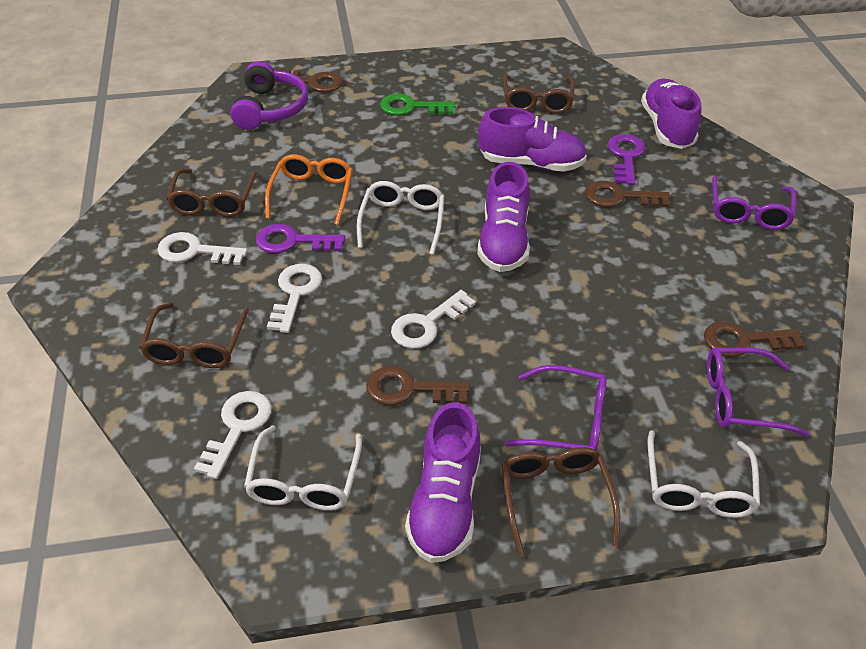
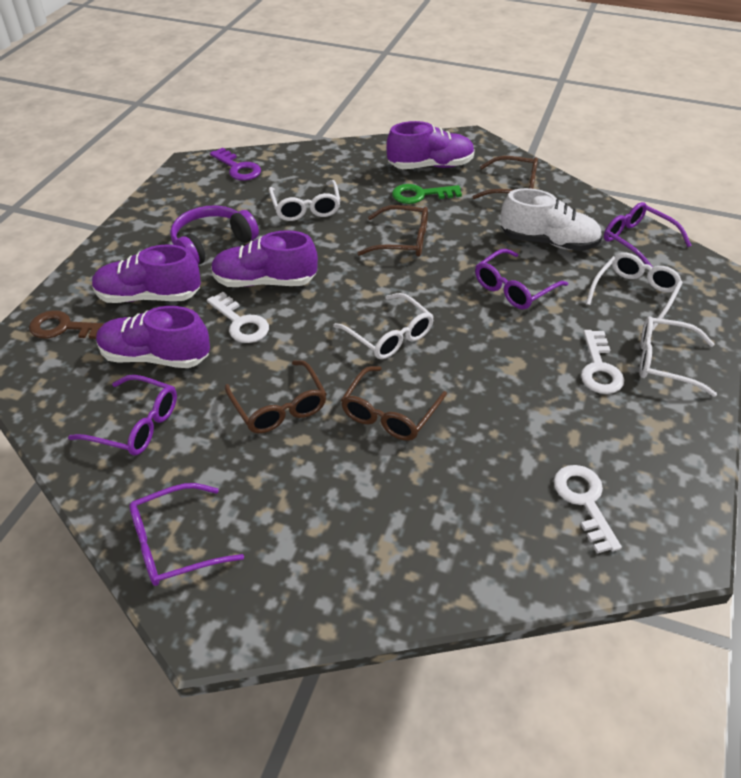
brown key: [276,68,343,92] [366,366,470,405] [585,181,670,207] [704,321,804,357] = 4 -> [29,310,104,339] = 1
orange glasses: [265,154,353,225] = 1 -> none = 0
purple glasses: [505,365,607,450] [707,348,809,437] [712,176,796,230] = 3 -> [68,375,177,456] [129,483,244,586] [475,249,568,309] [604,202,692,267] = 4
purple key: [256,224,345,253] [608,134,645,185] = 2 -> [210,148,261,181] = 1
white glasses: [244,425,362,511] [357,181,444,255] [648,430,760,518] = 3 -> [269,180,341,221] [333,293,434,359] [586,253,683,331] [639,317,717,397] = 4
white key: [157,232,247,265] [194,391,272,479] [267,264,322,333] [391,290,476,349] = 4 -> [207,292,269,343] [554,465,622,553] [581,330,624,394] = 3
white shoe: none = 0 -> [501,188,602,251] = 1

